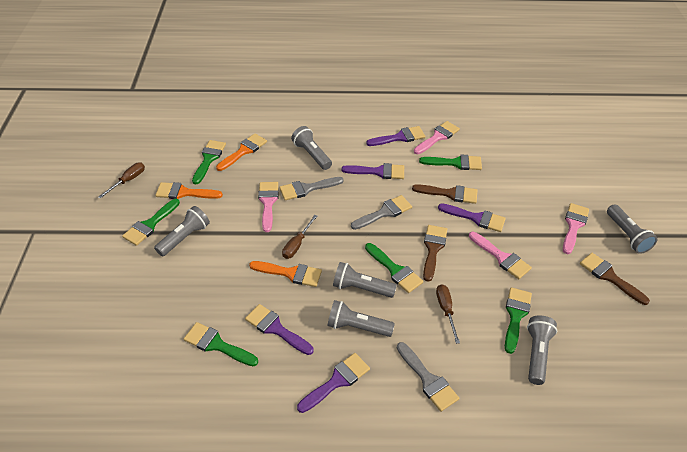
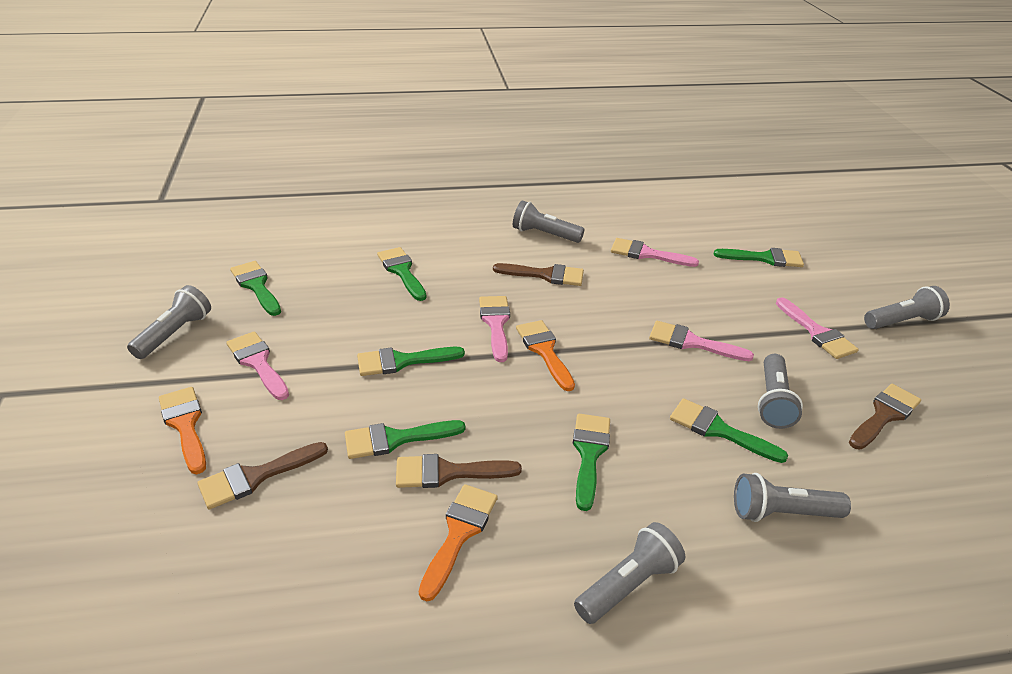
brown brush: [412,184,478,204] [423,225,447,282] [580,253,650,305] = 3 -> [197,442,328,509] [396,454,522,488] [493,263,584,286] [849,384,921,450] = 4
brown screwdriver: [98,162,145,199] [282,215,317,259] [436,284,460,344] = 3 -> none = 0
green brush: [122,199,180,246] [184,322,258,367] [192,140,226,184] [365,243,423,293] [419,155,482,170] [505,287,532,354] = 6 -> [230,261,281,316] [345,420,465,459] [357,347,465,376] [377,247,427,301] [573,414,610,511] [670,398,788,463] [714,248,804,267] = 7
grey brush: [279,177,344,200] [351,195,412,230] [397,342,459,412] = 3 -> none = 0
pink brush: [258,182,279,232] [414,121,460,154] [469,232,532,279] [563,203,589,254] = 4 -> [226,331,289,400] [479,296,510,362] [611,238,699,267] [649,321,754,361] [776,297,859,359] = 5
purple brush: [245,304,313,355] [297,353,370,413] [342,163,404,179] [366,126,425,146] [438,203,506,232] = 5 -> none = 0

